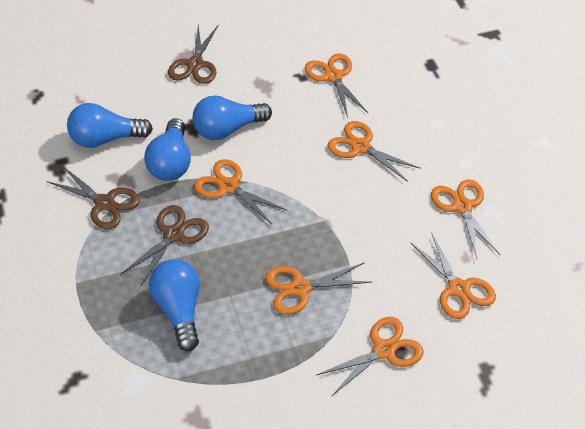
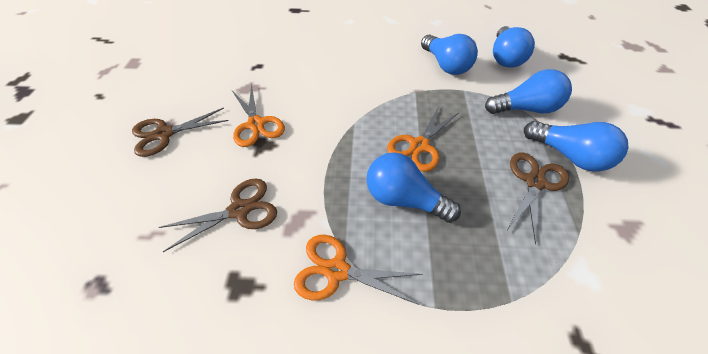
blue light bulb: [67,103,153,148] [144,118,191,181] [149,259,200,351] [192,95,272,140] = 4 -> [367,152,461,223] [421,34,478,75] [485,69,572,114] [493,26,535,68] [524,121,628,172] = 5
orange scissors: [194,159,288,224] [265,262,371,315] [305,53,368,118] [317,317,424,396] [327,121,421,182] [410,232,496,319] [431,179,500,258] = 7 -> [232,84,285,147] [294,235,423,305] [387,106,458,172] = 3

